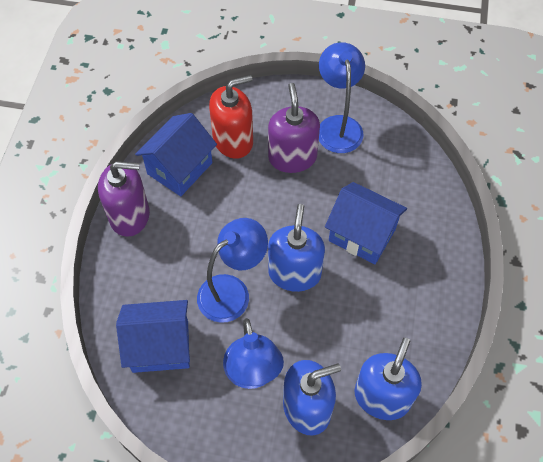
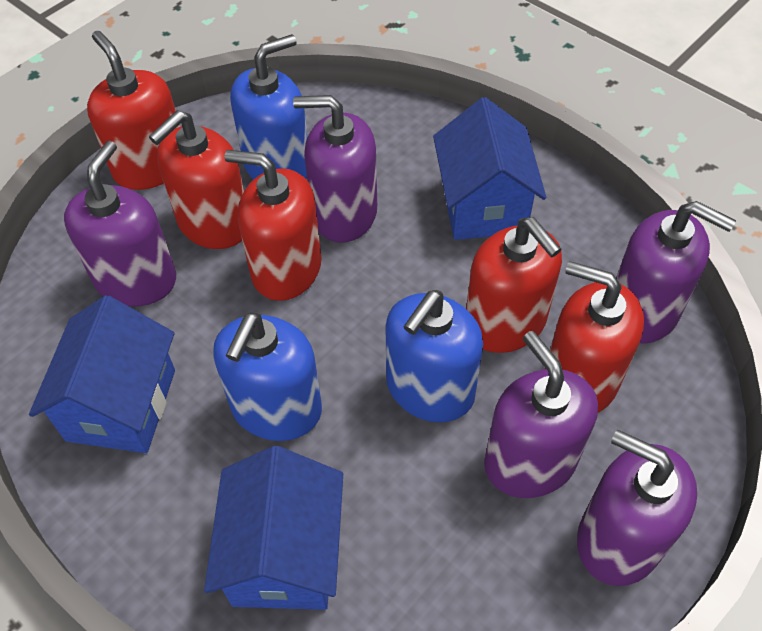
blue lamp: [197,218,268,323] [223,318,284,389] [319,42,365,153] = 3 -> none = 0
purple soap dispenser: [98,161,150,237] [268,83,320,173] = 2 -> [64,141,176,306] [293,95,377,243] [484,331,598,498] [577,430,697,586] [616,201,736,344] = 5
red soap dispenser: [209,75,253,159] = 1 -> [87,31,180,190] [149,110,244,249] [225,150,322,301] [466,217,562,353] [545,261,644,413] = 5

